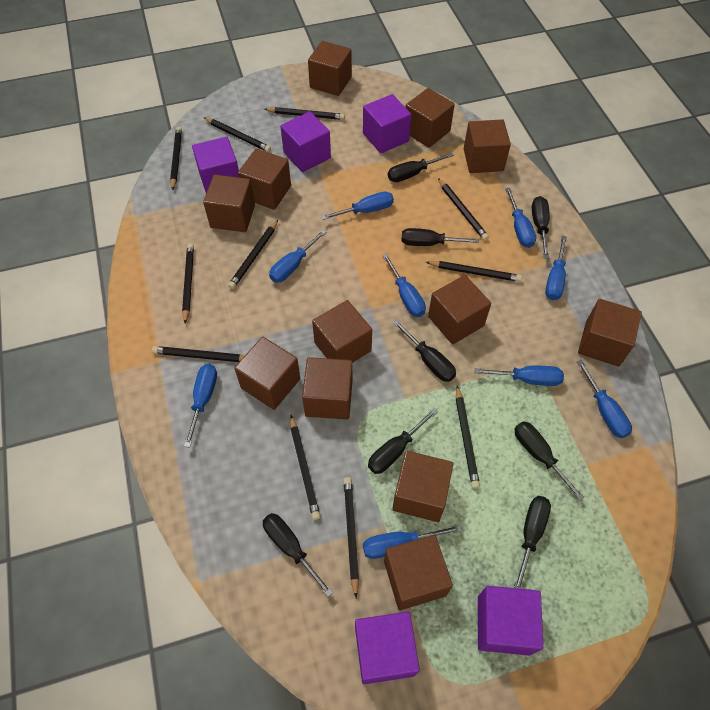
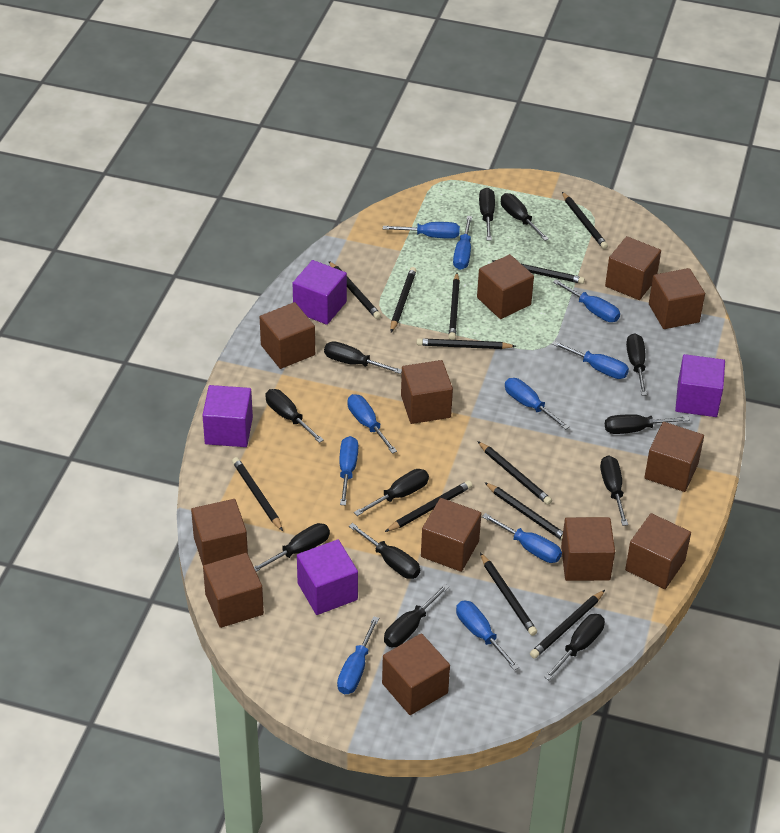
black pencil: [152,346,244,362] [170,127,182,190] [182,243,194,324] [203,117,271,152] [228,220,278,289] [264,107,345,120] [290,415,321,520] [343,477,359,598] [426,261,522,282] [438,178,489,241] [456,386,480,489] = 11 -> [232,457,283,531] [329,261,381,319] [385,481,472,532] [390,267,417,332] [417,338,516,349] [449,273,460,340] [477,441,552,505] [480,553,537,636] [484,482,563,540] [492,260,585,284] [530,590,605,658] [562,192,608,249] = 12
black screwdriver: [263,513,333,597] [368,408,438,474] [388,152,454,182] [392,319,456,382] [401,228,479,246] [514,496,551,589] [515,421,585,501] [532,196,550,259] = 8 -> [254,523,330,572] [265,389,324,443] [324,341,402,374] [349,523,420,579] [354,469,429,516] [384,584,449,647] [479,188,495,241] [501,193,549,241] [544,614,605,680] [600,455,628,526] [605,414,690,434] [626,333,647,395] = 12
blue screwdriver: [184,364,217,448] [269,229,327,283] [321,192,394,220] [363,525,461,559] [382,253,426,317] [474,366,564,386] [505,188,536,248] [545,236,567,300] [577,360,632,438] = 9 -> [337,616,379,694] [340,436,358,505] [347,394,397,454] [383,222,460,239] [453,216,472,270] [456,601,519,671] [482,513,562,563] [505,378,570,430] [552,341,629,379] [553,279,620,322] = 10
purple cube: [192,137,239,193] [280,111,331,172] [355,612,420,684] [363,94,411,153] [478,586,543,656] = 5 -> [202,385,253,447] [293,260,347,325] [297,540,358,615] [675,354,725,417] = 4

